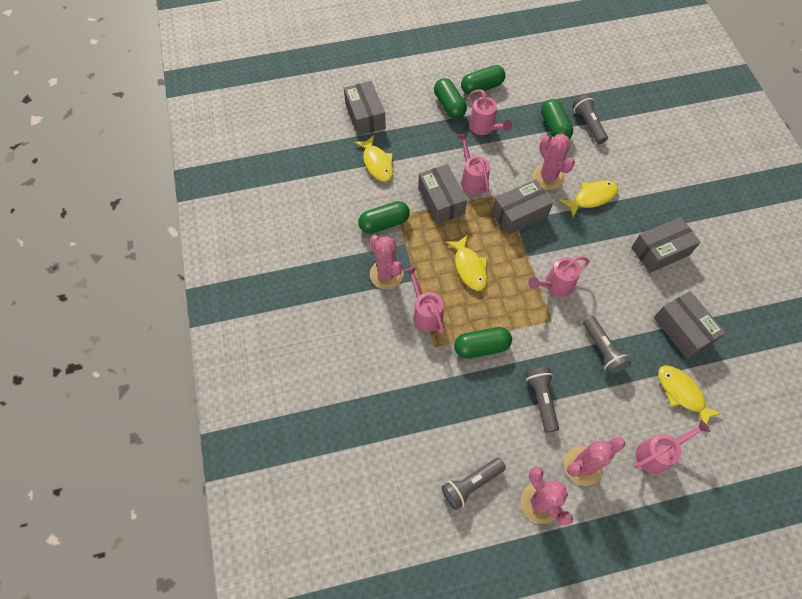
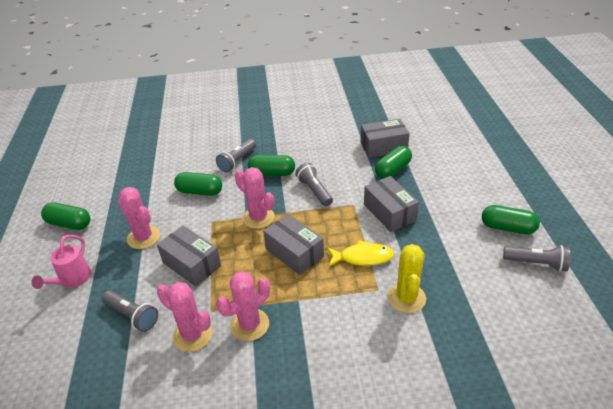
grey box: [344,81,386,136] [418,164,467,224] [492,179,553,235] [631,217,701,273] [654,291,726,359] = 5 -> [157,226,221,287] [263,214,324,275] [361,119,410,158] [364,176,419,232] = 4
pink watering can: [404,266,444,334] [458,133,490,195] [469,89,512,135] [528,256,590,297] [635,420,710,474] = 5 -> [31,235,91,289] = 1
yellow cactus: none = 0 -> [388,244,426,313] = 1
yellow fish: [354,135,393,182] [446,235,488,291] [560,181,618,217] [658,365,722,425] = 4 -> [327,240,394,267] = 1

